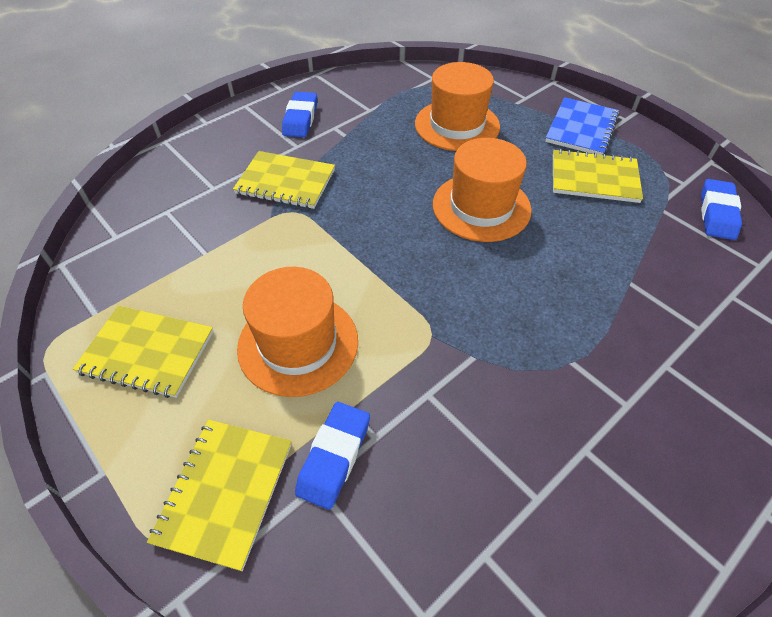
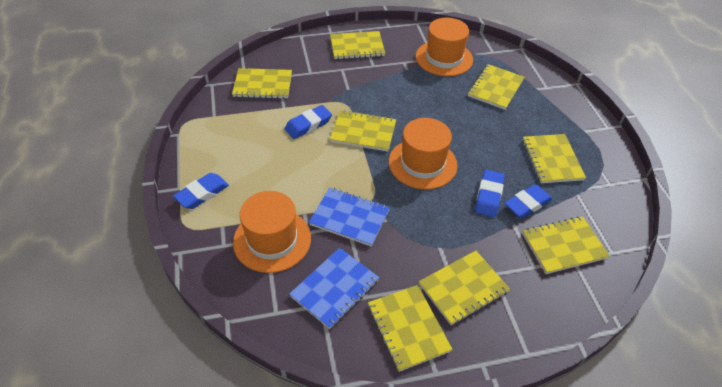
blue eraser: [282,92,317,138] [295,402,370,510] [701,179,742,240] = 3 -> [173,173,229,209] [284,105,332,139] [475,170,504,217] [504,184,553,218] = 4
blue notebook: [545,97,620,155] = 1 -> [289,248,379,329] [309,187,390,247] = 2
yellow notebook: [73,306,214,398] [147,420,292,571] [233,151,335,209] [553,149,643,203] = 4 -> [232,68,292,99] [330,31,385,59] [330,110,396,152] [368,285,453,372] [419,251,510,325] [468,64,524,110] [522,134,586,183] [522,216,610,274] = 8

